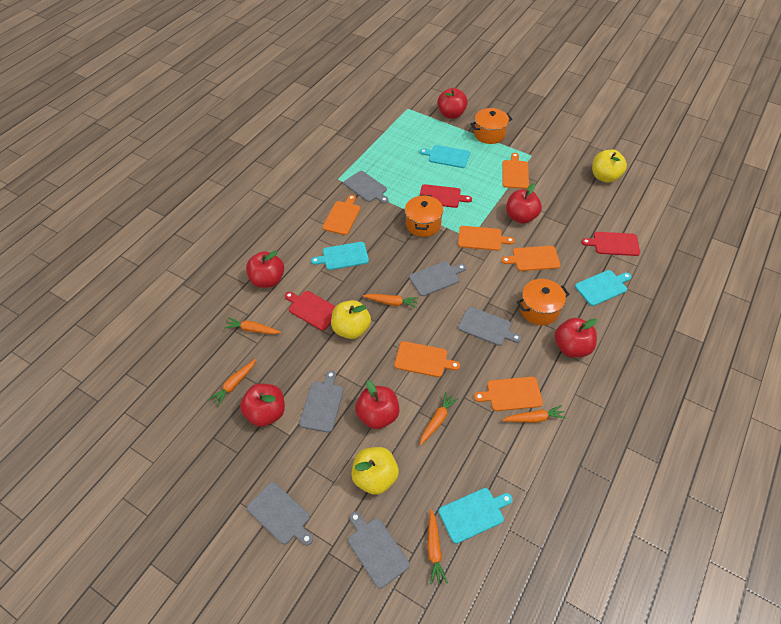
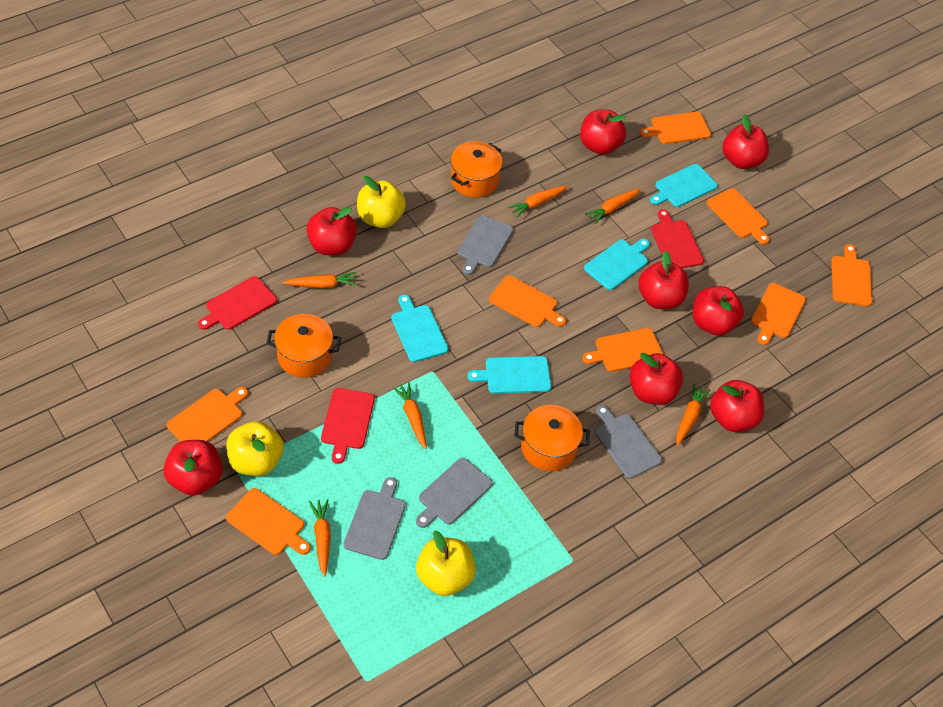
grey cutting board: [247,482,313,546] [299,371,344,433] [344,171,389,204] [348,511,410,589] [409,261,466,296] [458,307,521,346] = 6 -> [343,477,406,560] [416,458,493,528] [457,215,513,275] [594,405,662,479] = 4
orange cutting board: [322,195,360,235] [394,341,460,377] [458,226,515,251] [474,377,543,411] [501,246,561,271] [502,153,529,189] = 6 -> [167,387,248,442] [226,488,311,555] [489,275,566,327] [582,328,664,372] [640,112,711,144] [707,188,770,244] [751,283,806,345] [831,244,872,306] = 8
red apple: [240,384,285,427] [246,251,284,288] [355,380,400,429] [437,88,468,119] [506,183,542,224] [555,318,597,357] = 6 -> [163,440,223,496] [306,207,357,255] [580,110,626,155] [629,353,683,405] [638,251,689,309] [693,286,744,335] [710,380,764,432] [723,114,769,169] = 8

